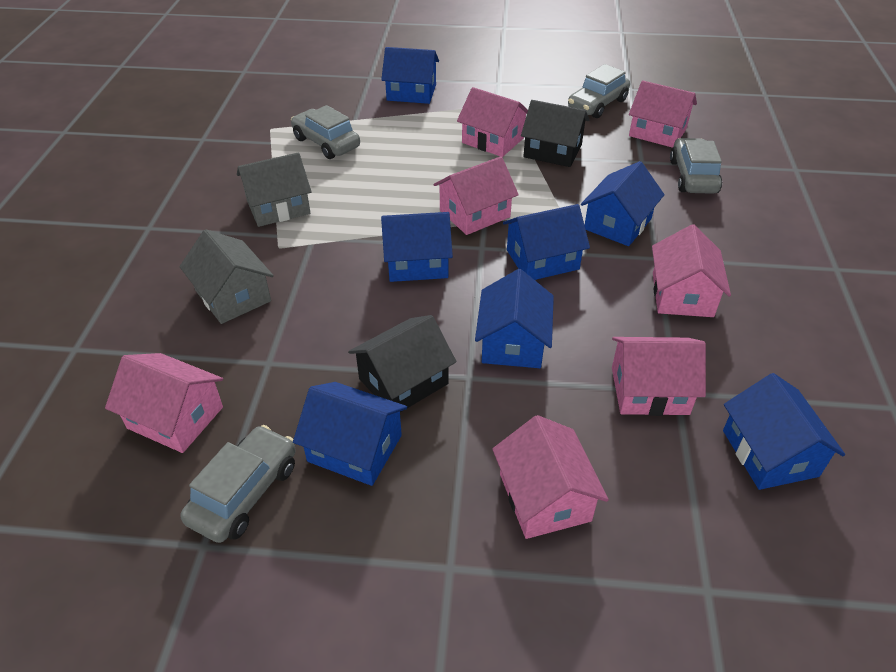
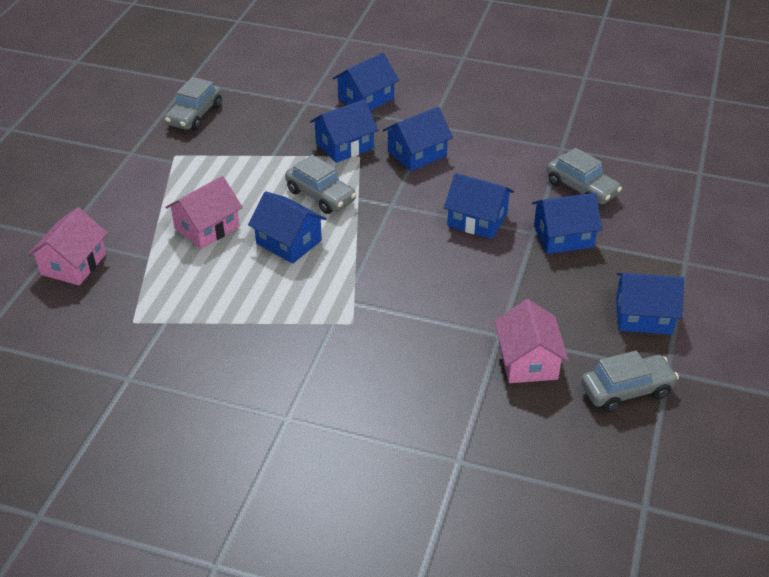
black house: [348,315,456,412] [521,100,589,167] = 2 -> none = 0
grey house: [180,229,274,324] [237,153,312,227] = 2 -> none = 0
pink house: [105,353,223,453] [434,156,519,235] [457,87,528,157] [492,415,609,539] [612,337,706,416] [629,80,697,148] [652,224,731,317] = 7 -> [28,207,108,285] [165,176,243,249] [495,299,569,383] = 3

